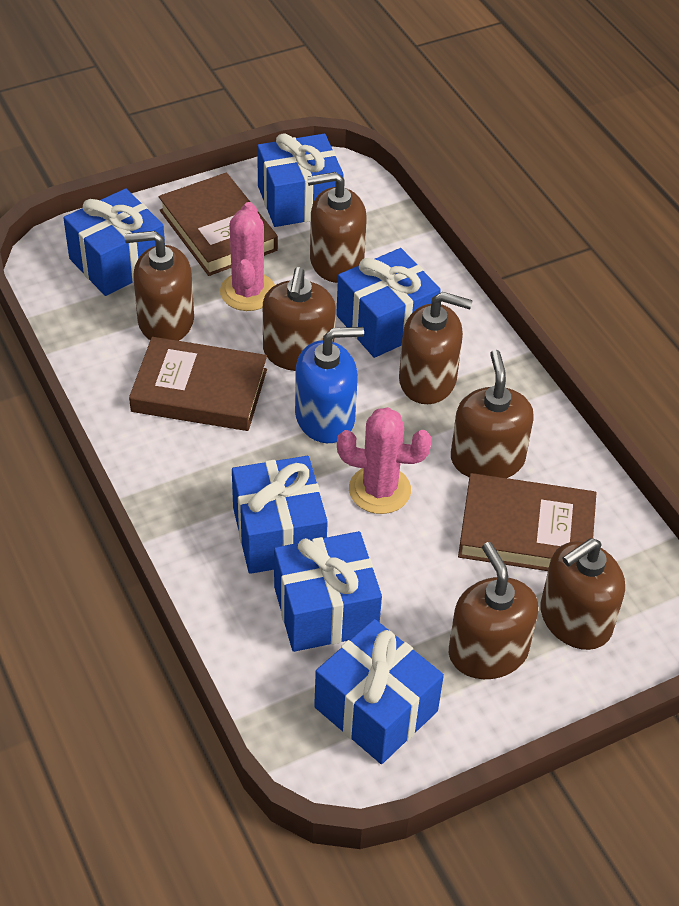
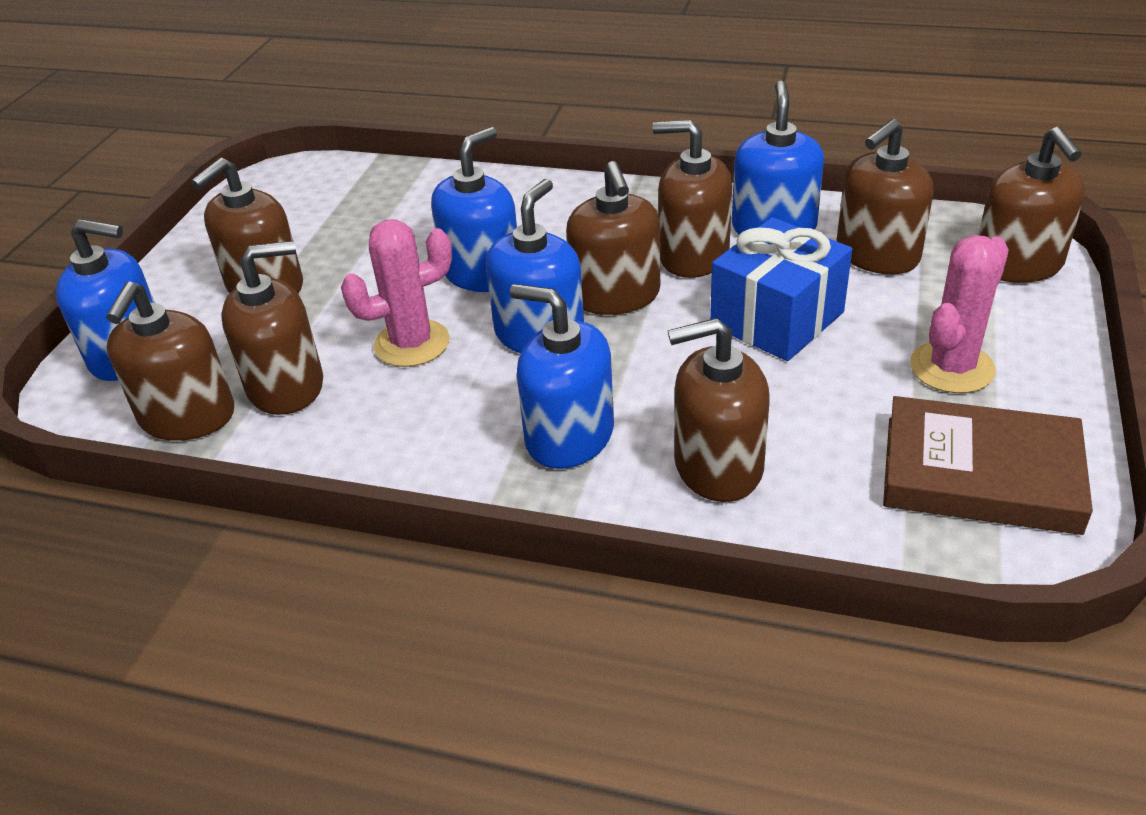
blue gift: [64,189,165,296] [232,456,328,574] [257,133,344,227] [274,531,382,652] [314,619,444,764] [336,248,441,358] = 6 -> [710,217,852,361] = 1
blue soap dispenser: [295,327,364,443] = 1 -> [56,219,155,381] [431,127,517,292] [486,179,584,353] [510,284,614,469] [732,81,824,235] = 5
brown book: [129,337,267,431] [158,173,278,276] [458,473,596,571] = 3 -> [883,396,1093,535] = 1
brown soap dispenser: [124,231,194,341] [263,267,336,371] [307,172,367,283] [399,292,473,404] [449,542,538,679] [451,350,534,478] [540,538,625,650] = 7 -> [106,281,234,441] [191,158,303,293] [221,241,323,415] [566,161,660,315] [652,120,732,278] [668,318,769,502] [837,119,933,274] [979,127,1085,283] = 8

